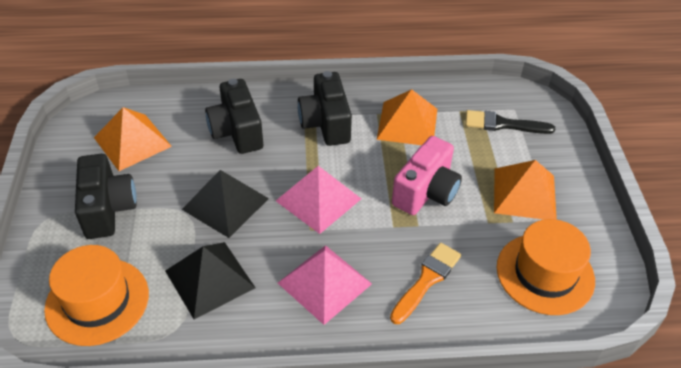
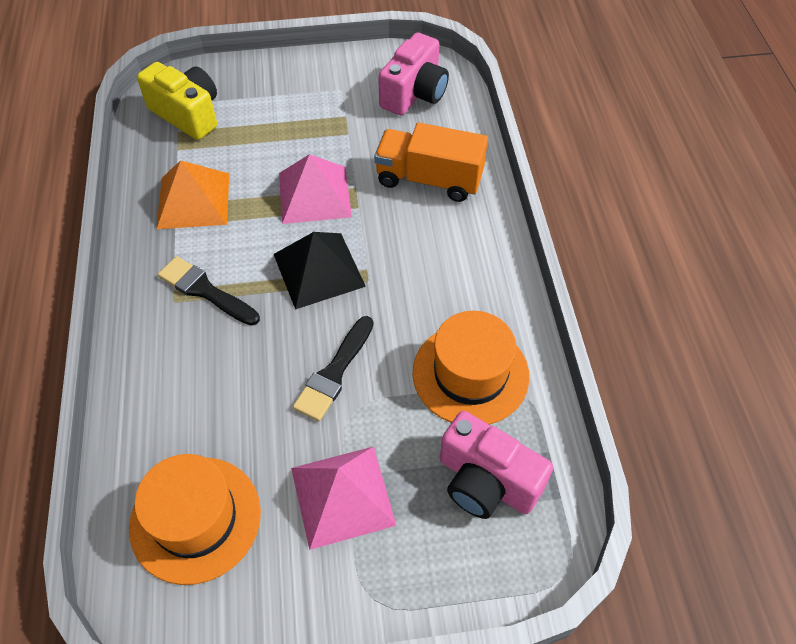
black brush: [465,110,555,134] = 1 -> [158,256,260,326] [293,316,374,421] = 2
black camera: [75,154,137,239] [205,79,263,154] [298,71,352,146] = 3 -> none = 0
black pyramid: [165,242,255,319] [182,170,269,238] = 2 -> [274,232,366,309] = 1
orange brush: [390,243,461,324] = 1 -> none = 0
orange pyramid: [94,107,172,171] [377,89,437,145] [494,160,557,220] = 3 -> [156,160,229,229] = 1
orange truck: none = 0 -> [374,123,488,202] = 1
pink camera: [392,136,462,215] = 1 -> [378,33,449,116] [440,411,553,519] = 2
yellow camera: none = 0 -> [137,62,217,140] = 1

